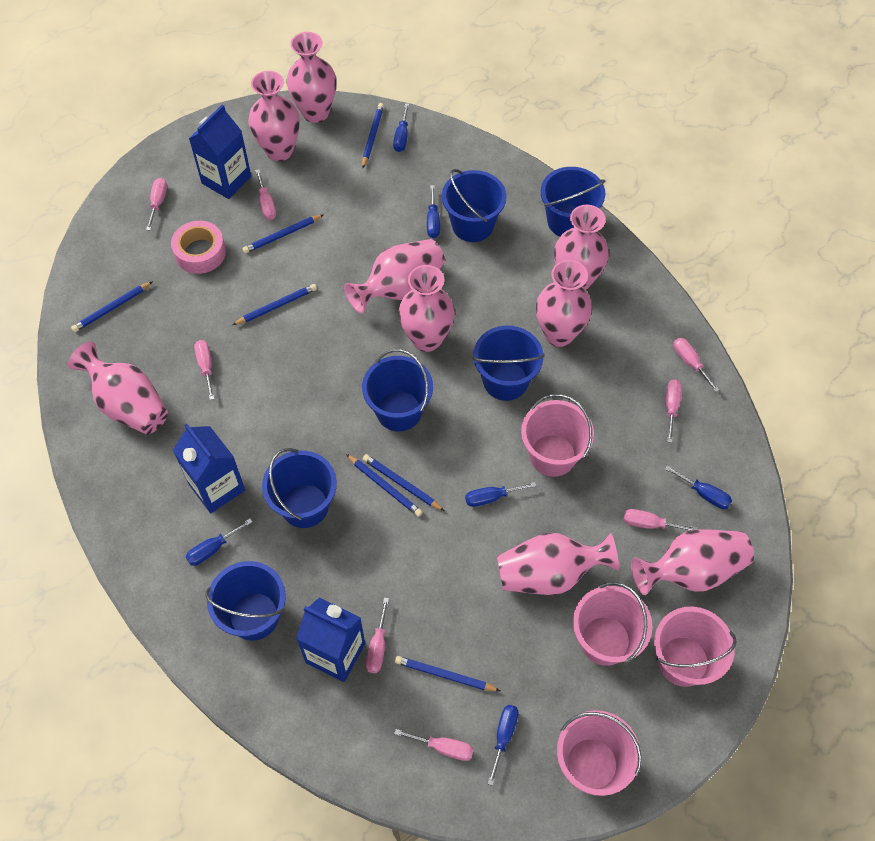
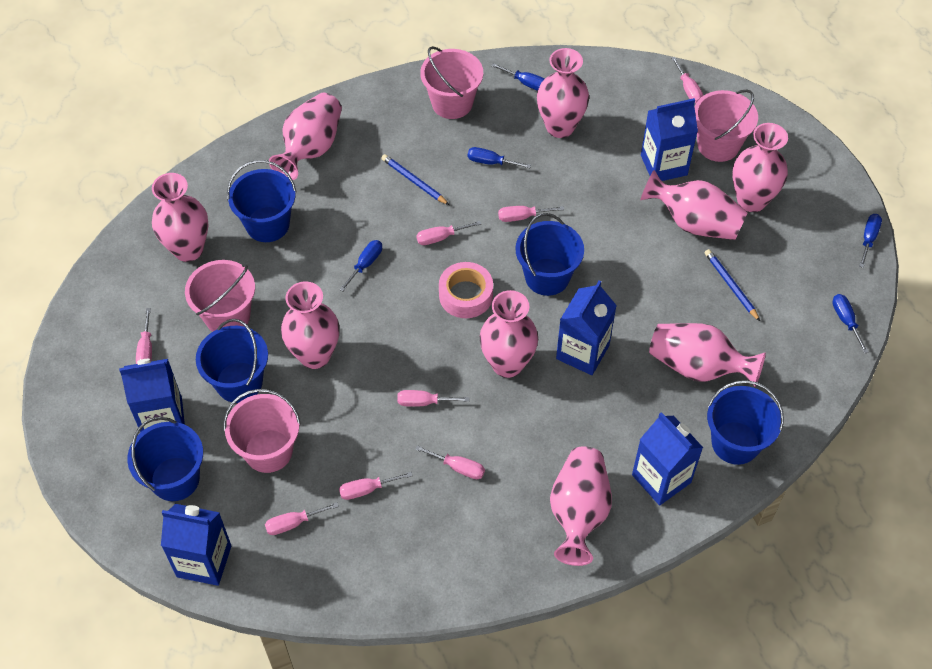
blue bucket: [206,561,286,641] [262,448,337,528] [362,349,433,431] [442,169,507,242] [472,325,545,401] [541,167,605,236] = 6 -> [127,417,203,501] [196,319,268,403] [227,160,296,242] [516,213,584,296] [707,380,784,465] = 5
blue carton: [173,423,245,513] [189,104,251,199] [296,597,365,682] = 3 -> [119,359,185,432] [161,504,231,586] [556,281,617,375] [632,412,703,505] [641,98,698,181] = 5
blue pencil: [71,281,153,332] [233,284,317,325] [243,214,324,253] [346,454,423,517] [362,103,384,168] [363,454,444,511] [395,656,500,691] = 7 -> [381,154,449,205] [705,249,760,321] = 2
blue screwdriver: [186,518,252,566] [393,103,409,152] [427,185,440,238] [465,482,537,507] [488,705,519,786] [665,466,732,509] = 6 -> [339,240,382,291] [468,147,531,168] [492,63,545,91] [832,294,869,354] [859,214,882,268] = 5

